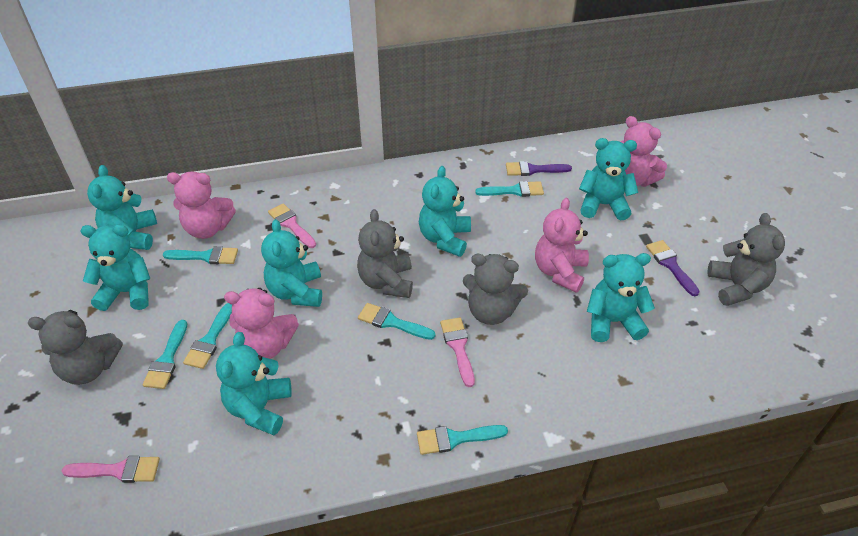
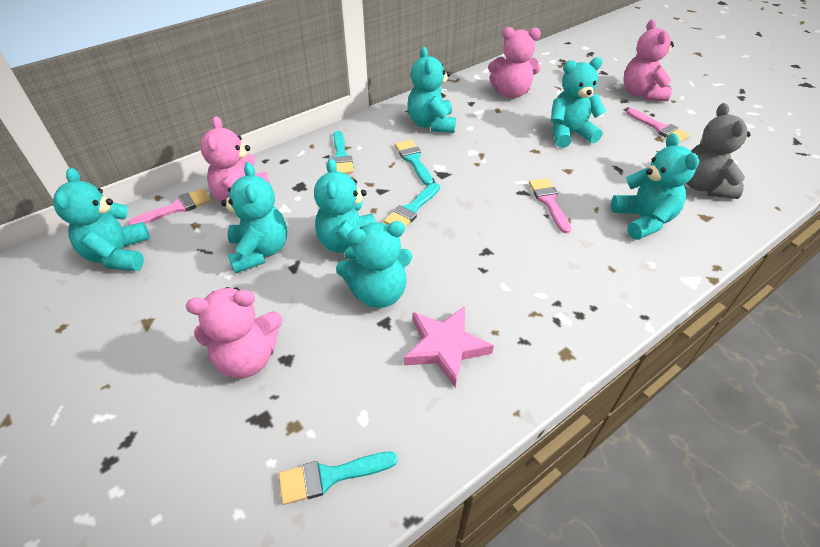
grey teddy bear: [27,310,123,385] [357,209,413,298] [463,254,528,325] [707,213,785,306] = 4 -> [687,103,751,199] = 1
pink star: none = 0 -> [404,306,494,388] = 1
purple brush: [506,161,572,176] [646,240,700,296] = 2 -> none = 0
turquoise brush: [143,320,187,389] [163,246,238,264] [183,303,232,369] [358,303,436,340] [417,425,508,455] [475,181,544,197] = 6 -> [278,452,398,505] [332,131,354,174] [384,183,440,227] [395,140,433,186] = 4

